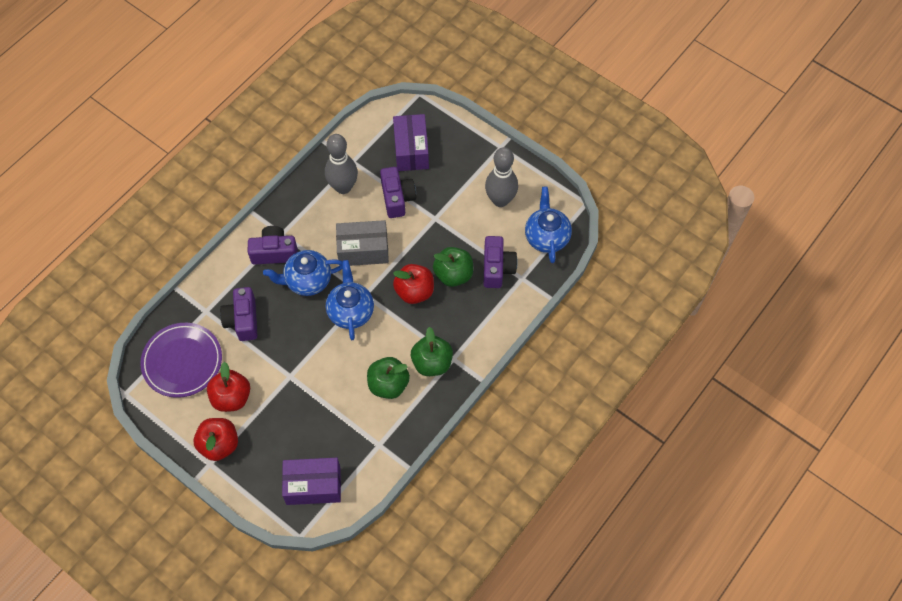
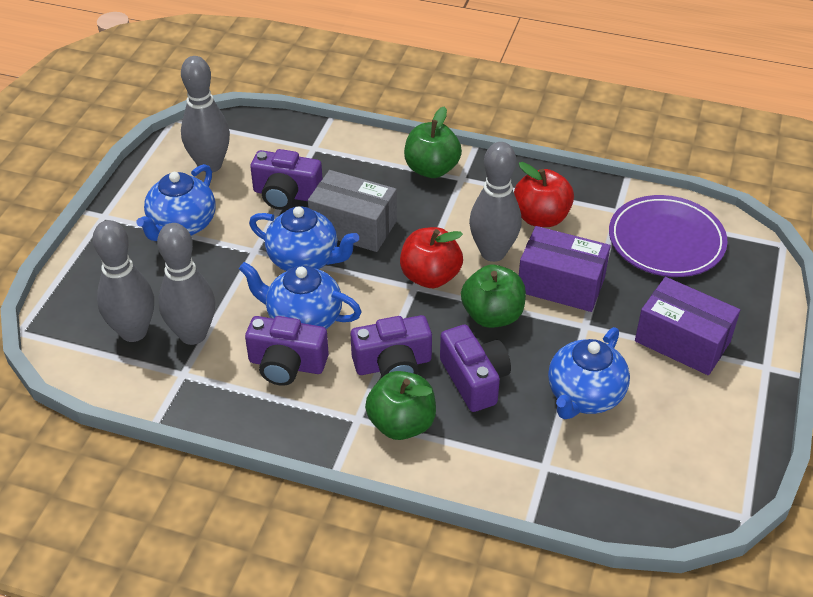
blue teapot: [263,250,343,296] [326,260,374,340] [525,186,572,263] = 3 -> [137,164,215,241] [239,262,362,329] [249,206,359,271] [548,327,630,419] = 4
grey bowling pin: [325,134,358,194] [485,147,518,207] = 2 -> [93,220,154,342] [157,223,215,345] [181,56,230,172] [469,142,521,262] = 4
red apple: [194,418,238,461] [207,362,250,412] [393,264,434,304] = 3 -> [400,227,463,288] [514,162,574,227] = 2

